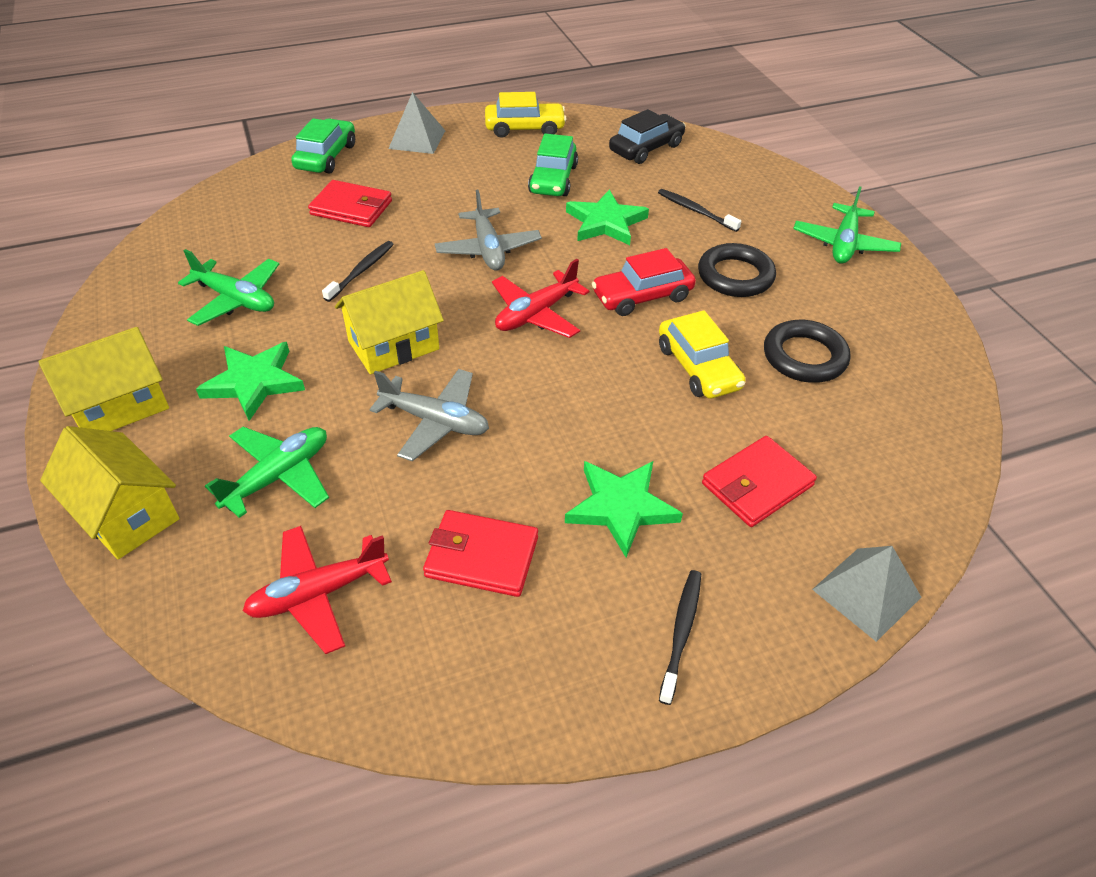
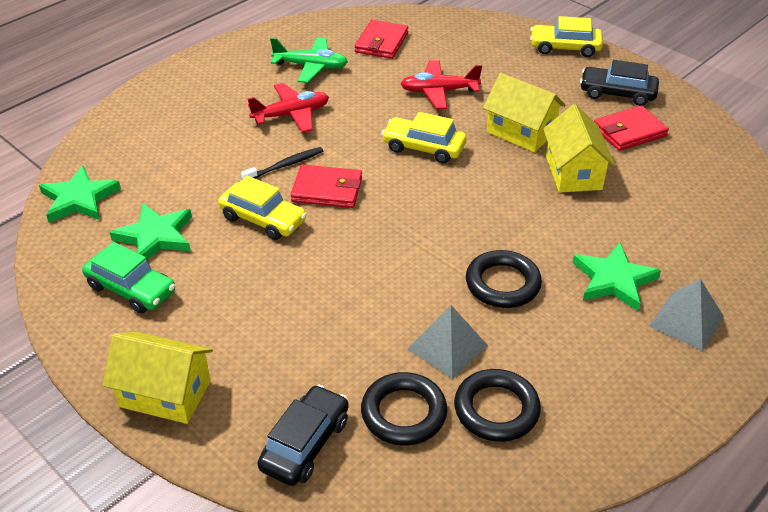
black car: [609,109,686,164] = 1 -> [257,385,349,486] [580,60,659,106] = 2
black ring: [698,243,776,297] [764,320,850,383] = 2 -> [361,372,447,445] [454,369,541,442] [466,250,542,308] = 3
black toothbrush: [322,241,394,302] [658,189,741,232] [659,570,701,705] = 3 -> [241,147,323,179] = 1
green car: [291,118,355,174] [528,134,578,196] = 2 -> [82,242,175,313] = 1
green plane: [178,249,279,326] [205,427,329,518] [793,186,901,264] = 3 -> [270,37,348,83] = 1
grey plane: [369,369,489,461] [435,189,542,271] = 2 -> none = 0
red car: [592,248,696,316] = 1 -> none = 0
yellow car: [485,92,567,138] [659,310,745,399] = 2 -> [218,176,307,240] [382,112,466,163] [530,16,603,57] = 3

